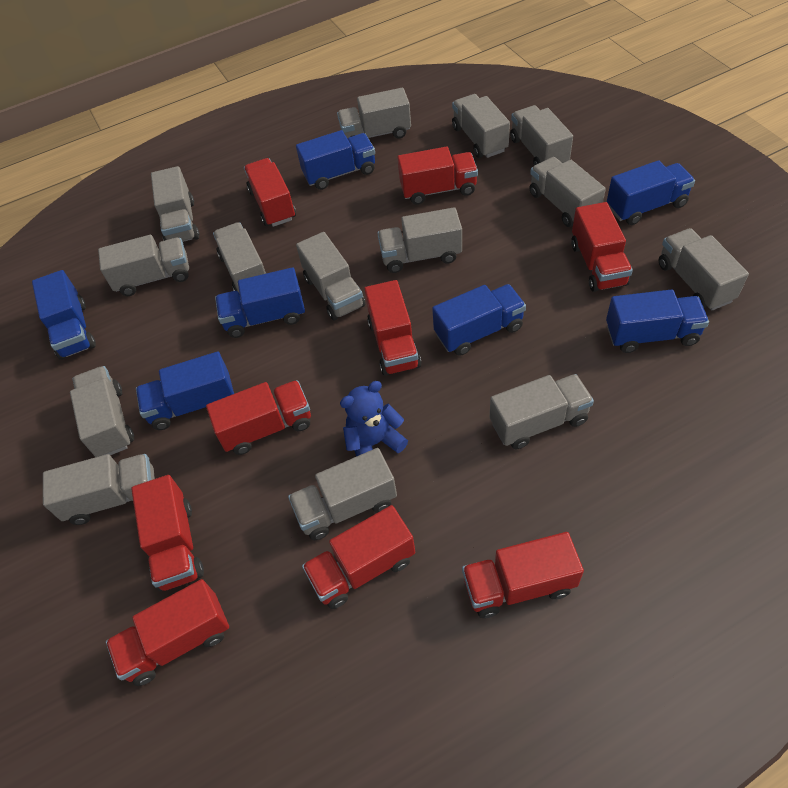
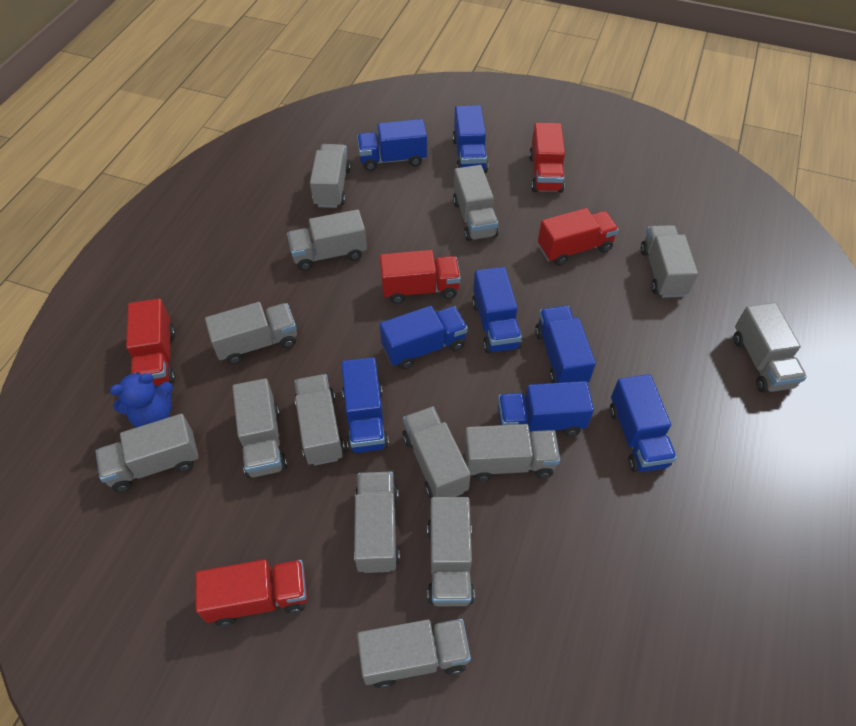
blue truck: [32,270,96,360] [136,352,234,430] [215,267,305,338] [296,130,375,190] [432,284,526,356] [606,289,709,353] [607,160,695,225] = 7 -> [341,357,389,453] [357,119,427,171] [380,306,468,369] [452,105,488,173] [472,267,522,353] [498,381,594,436] [535,306,596,383] [610,374,677,472] = 8
red truck: [106,579,229,686] [131,475,204,591] [206,380,311,455] [244,158,296,227] [302,505,415,609] [364,280,421,376] [397,147,478,205] [462,532,584,618] [571,202,633,292] = 9 -> [126,299,176,386] [195,559,307,626] [380,250,461,304] [529,123,565,193] [538,208,619,266] = 5

